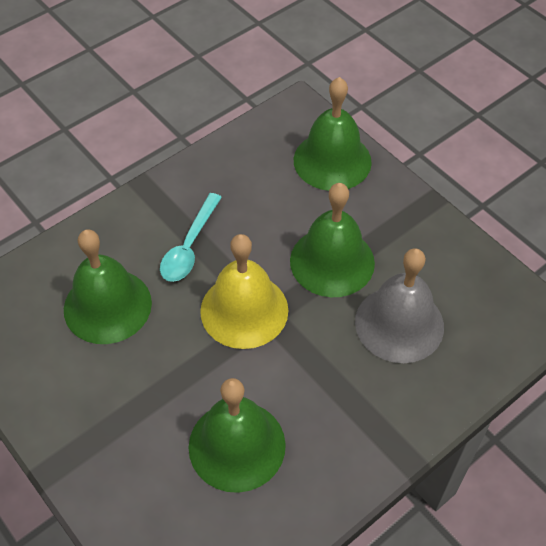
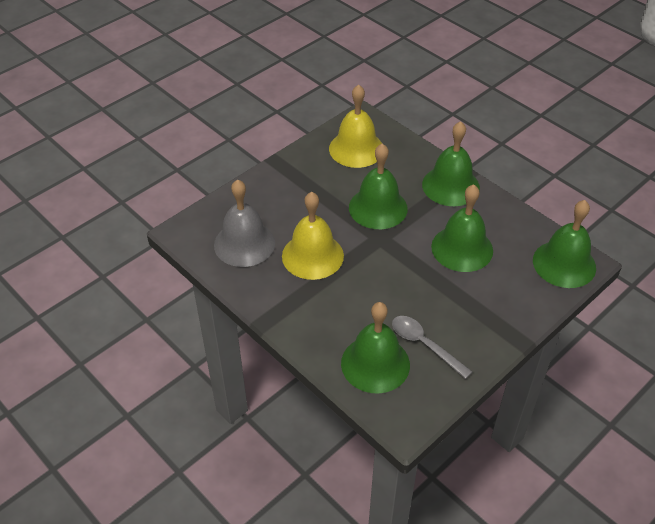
green bell: [64,229,152,344] [189,378,286,493] [290,183,375,297] [294,77,372,191] = 4 -> [341,302,410,394] [349,143,408,229] [422,121,480,206] [431,184,493,272] [533,200,596,288] = 5
grey spoon: none = 0 -> [392,316,472,379] = 1
turquoise spoon: [160,193,222,282] = 1 -> none = 0
yellow bell: [200,234,288,349] = 1 -> [282,192,344,280] [329,85,382,168] = 2

